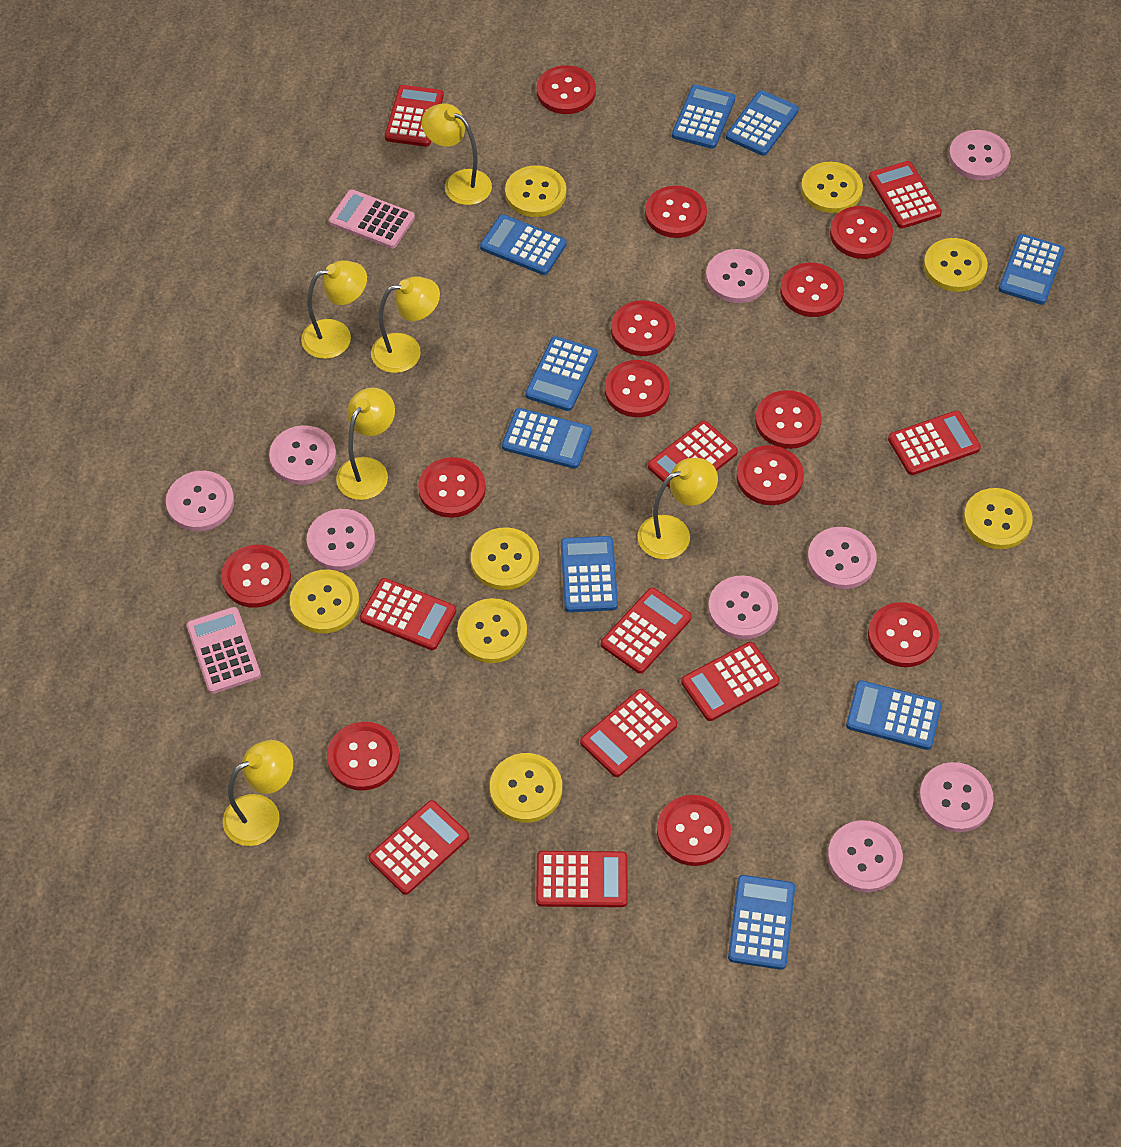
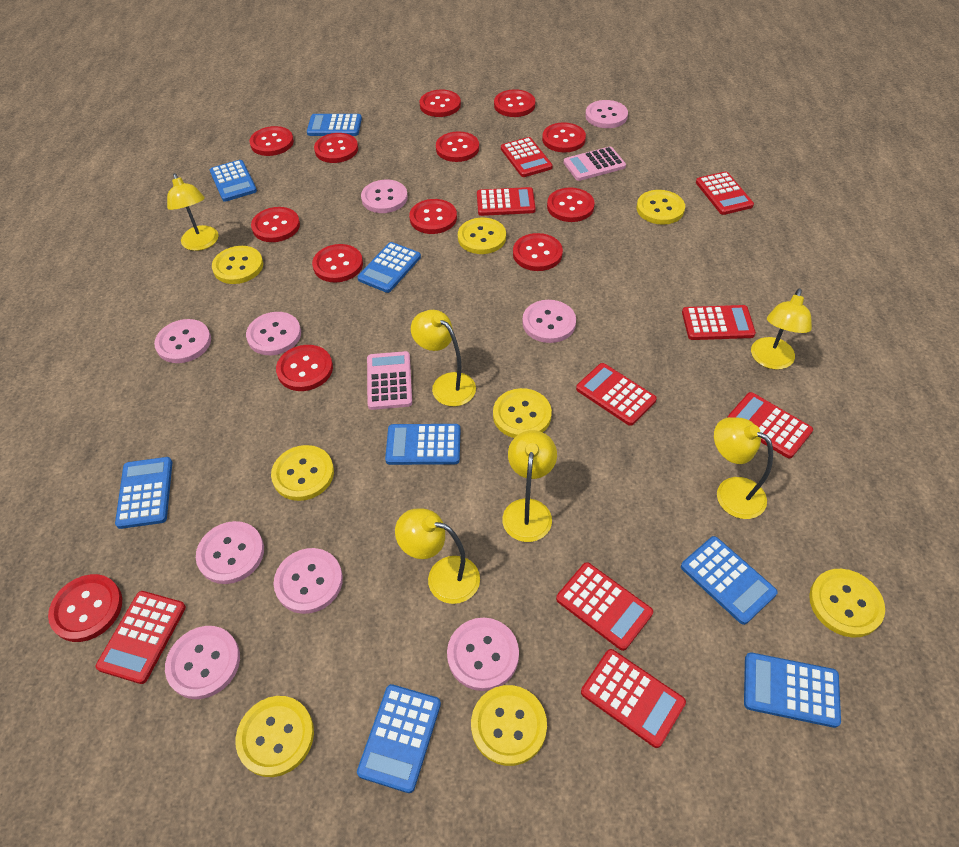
blue calculator: [480,214,567,275] [502,408,592,469] [525,336,598,411] [561,536,618,612] [672,84,735,149] [726,90,799,156] [728,875,795,970] [846,680,942,750] [999,234,1065,305] = 9 -> [115,457,172,529] [210,160,257,202] [307,114,362,136] [357,242,421,293] [357,684,441,793] [385,424,460,465] [681,536,778,625] [744,652,841,728] = 8
red calculator: [360,578,456,650] [368,800,469,895] [385,85,444,147] [536,851,628,907] [580,689,678,777] [601,588,692,674] [648,421,738,488] [681,642,780,721] [869,161,942,228] [888,411,981,475] = 10 -> [96,591,186,684] [477,187,536,216] [501,137,553,177] [556,562,653,651] [576,363,657,426] [581,649,686,748] [682,305,756,340] [696,171,754,215] [727,392,813,459] = 9

